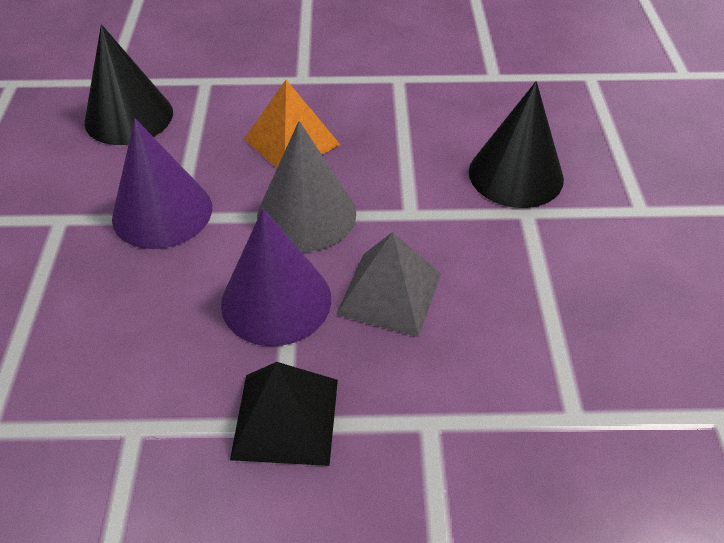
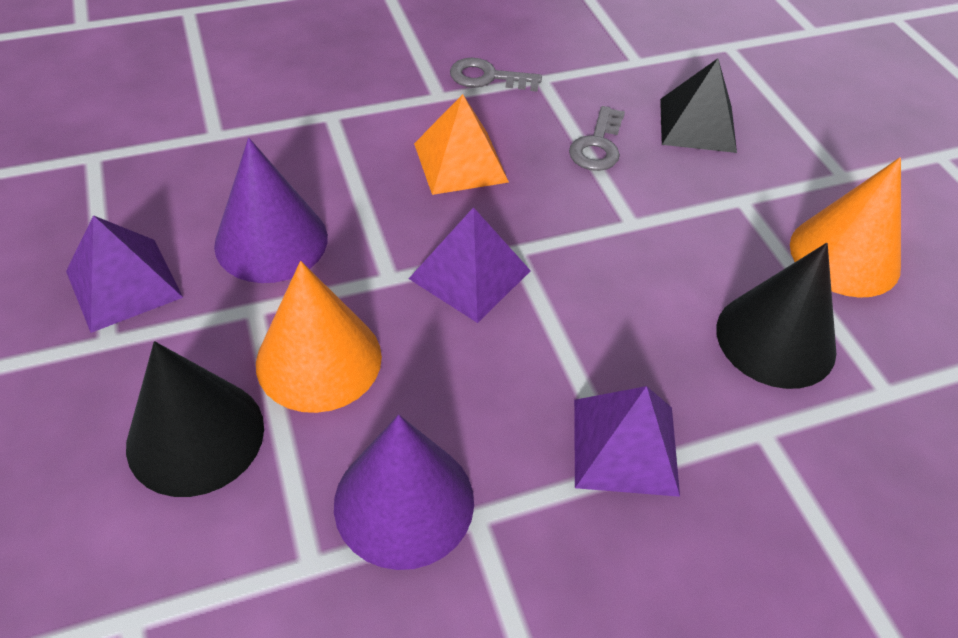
grey cone: [257,121,356,252] = 1 -> none = 0
grey key: none = 0 -> [450,58,542,92] [569,106,625,171] = 2
grey pyramid: [336,232,441,337] = 1 -> none = 0
orange cone: none = 0 -> [256,261,382,413] [790,157,901,298] = 2
purple pyramid: none = 0 -> [66,215,183,333] [409,207,531,323] [574,386,680,497] = 3

